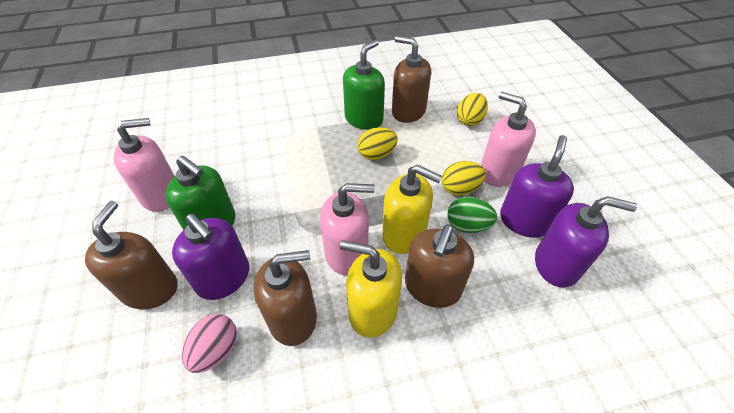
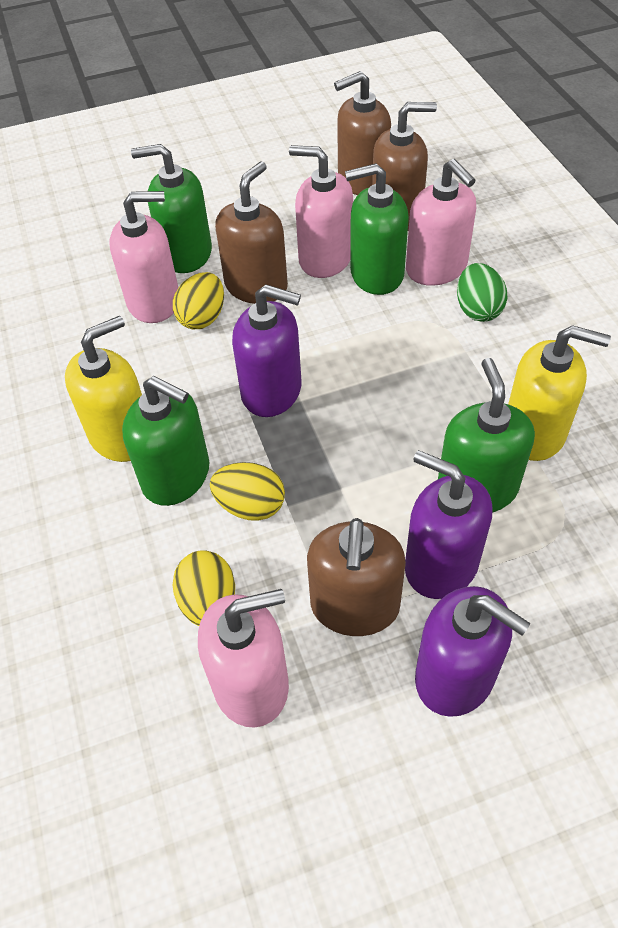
green soap dispenser: [166,156,236,230] [343,40,385,130] = 2 -> [122,376,209,506] [131,144,212,273] [345,163,409,295] [438,358,535,513] = 4
pink egg: [182,314,237,373] = 1 -> none = 0
pink soap dispenser: [114,118,175,212] [320,183,375,275] [481,92,536,187] = 3 -> [109,191,178,323] [198,589,289,728] [289,145,353,278] [406,159,476,286] = 4

